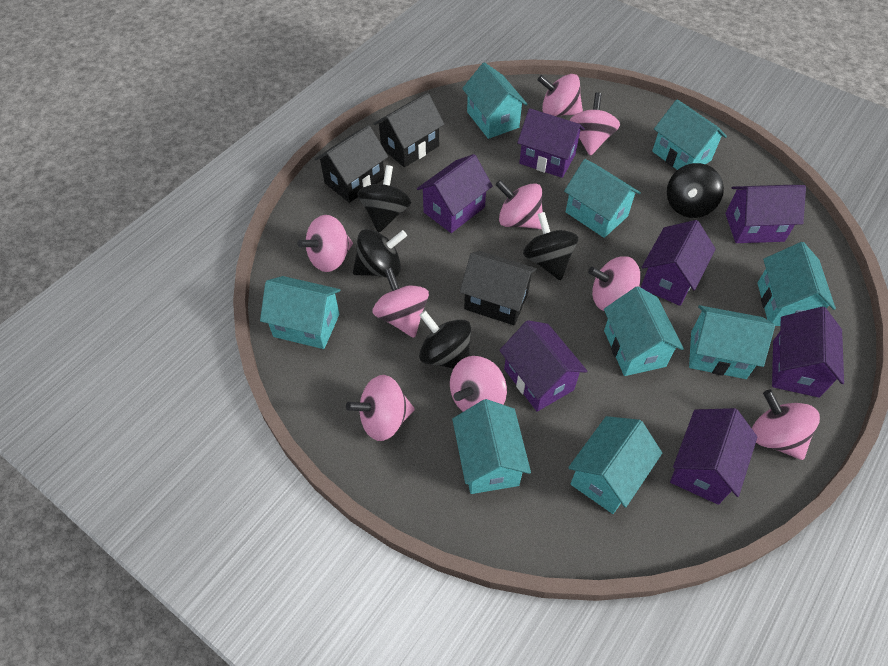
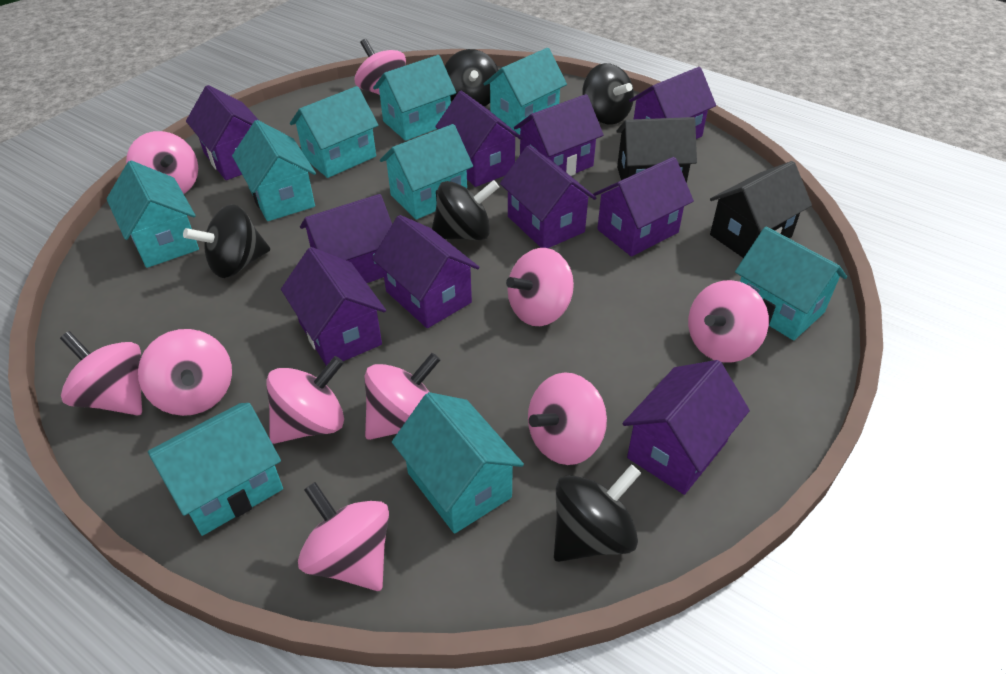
black house: [315,125,388,203] [374,93,445,167] [460,251,537,325] = 3 -> [617,117,697,183] [710,161,812,258] = 2
pink spinning top: [297,215,353,272] [346,375,415,441] [372,268,429,338] [450,356,507,412] [495,180,543,229] [538,74,583,116] [569,92,620,156] [588,256,640,311] [752,390,820,460] = 9 -> [60,331,142,415] [126,131,198,194] [138,329,232,416] [266,356,344,444] [298,482,389,591] [354,39,406,95] [365,353,440,440] [506,248,574,326] [528,372,607,465] [688,280,769,362] = 10
purple house: [417,154,493,233] [499,320,587,412] [517,108,585,178] [641,220,716,306] [670,408,757,505] [725,185,806,243] [772,306,844,398] = 7 -> [186,85,259,180] [281,247,386,366] [300,194,392,283] [372,215,479,328] [435,91,523,187] [500,145,596,248] [514,94,604,176] [593,157,694,257] [623,360,750,495] [629,67,716,139] = 10

